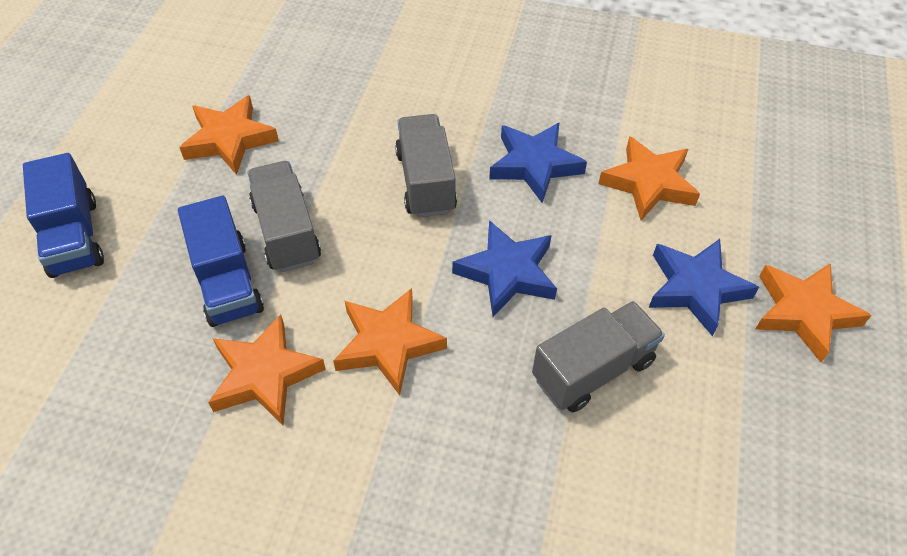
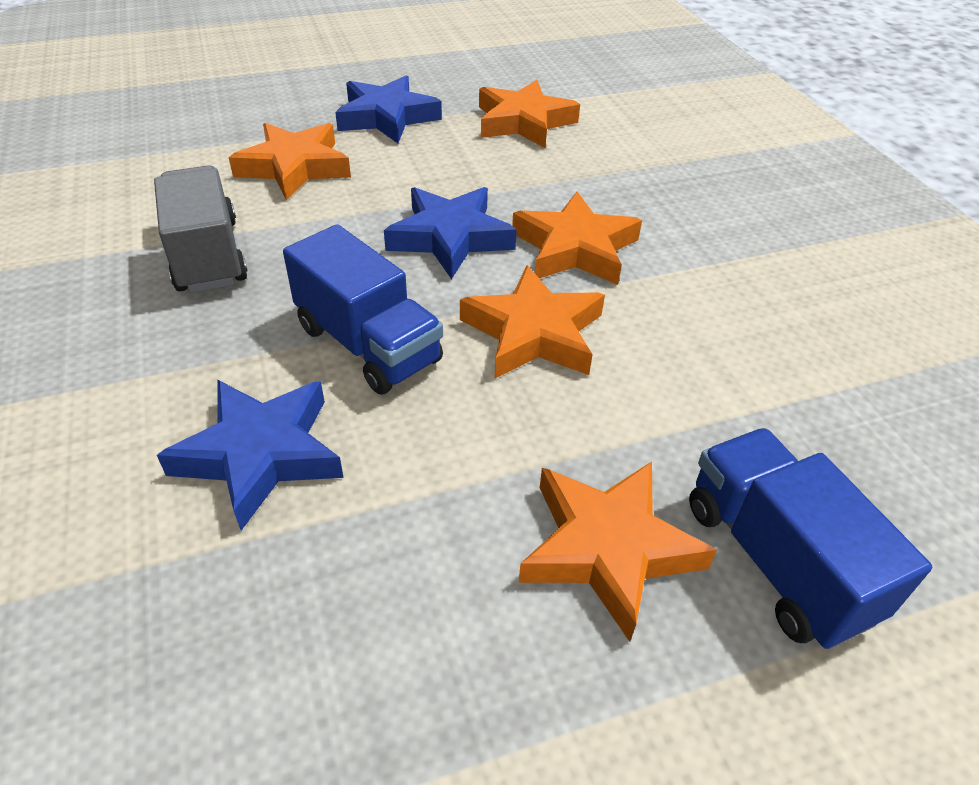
grey truck: [247,161,321,272] [395,114,457,217] [532,301,665,412] = 3 -> [154,165,248,293] = 1

